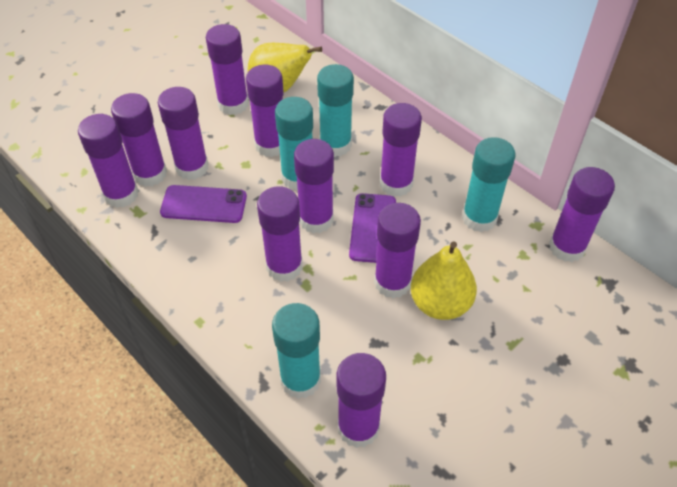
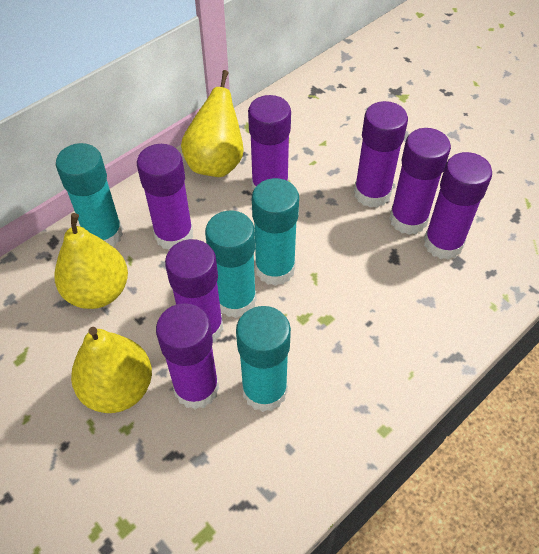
purple glue stick: [78,114,139,208] [111,93,167,187] [158,87,208,180] [206,24,249,115] [246,64,284,157] [257,186,303,282] [294,139,334,233] [337,353,386,448] [374,203,421,298] [380,103,422,197] [549,167,615,262] = 11 -> [137,144,193,250] [156,303,219,409] [165,239,223,343] [248,95,291,190] [354,101,408,208] [389,128,451,235] [424,152,492,260] = 7
purple phone: [160,185,247,223] [349,193,396,263] = 2 -> none = 0
yellow pear: [248,43,322,92] [411,241,477,320] = 2 -> [54,213,128,309] [71,327,152,413] [181,70,244,177] = 3

